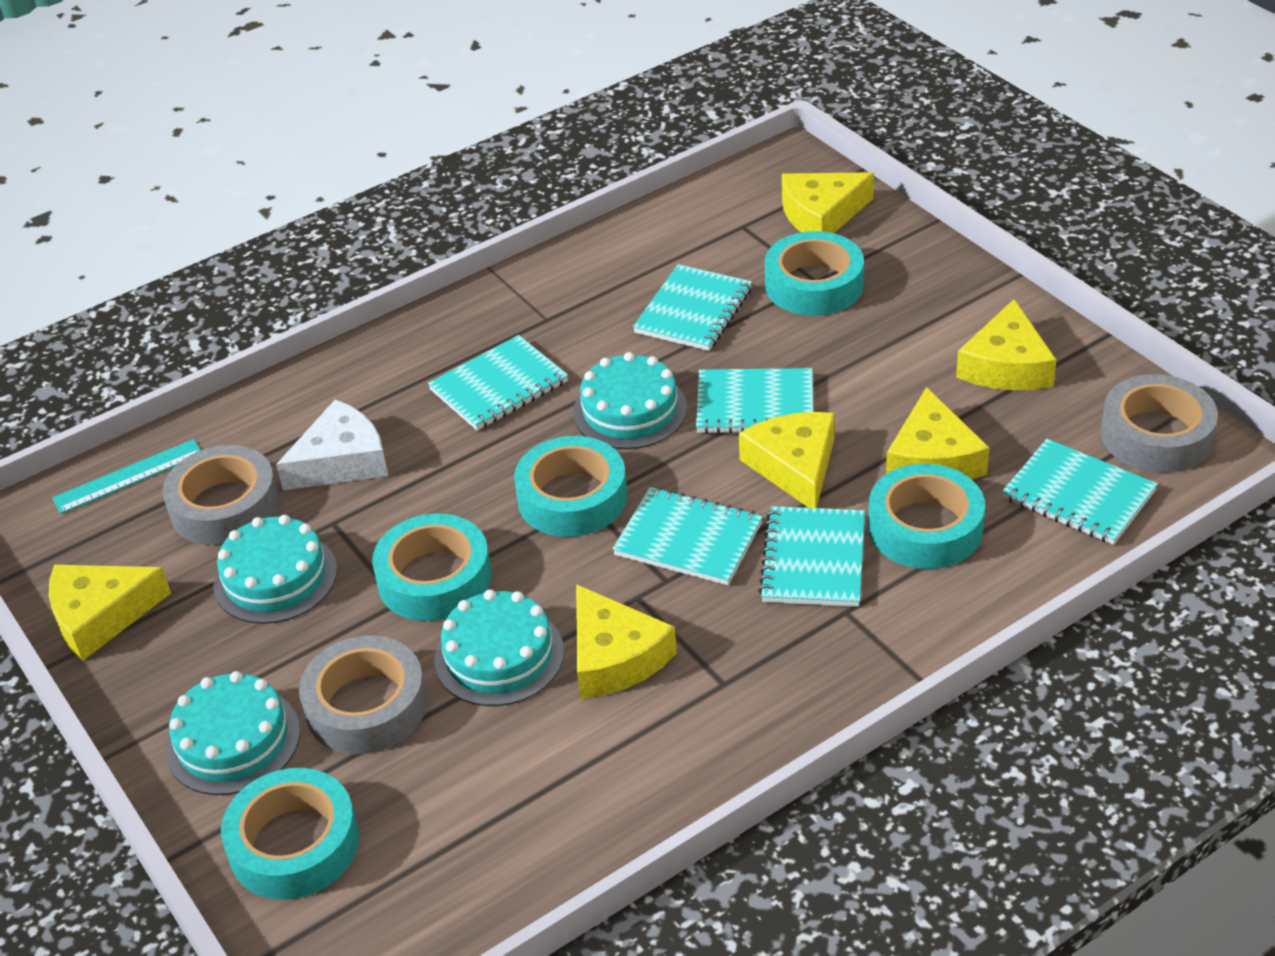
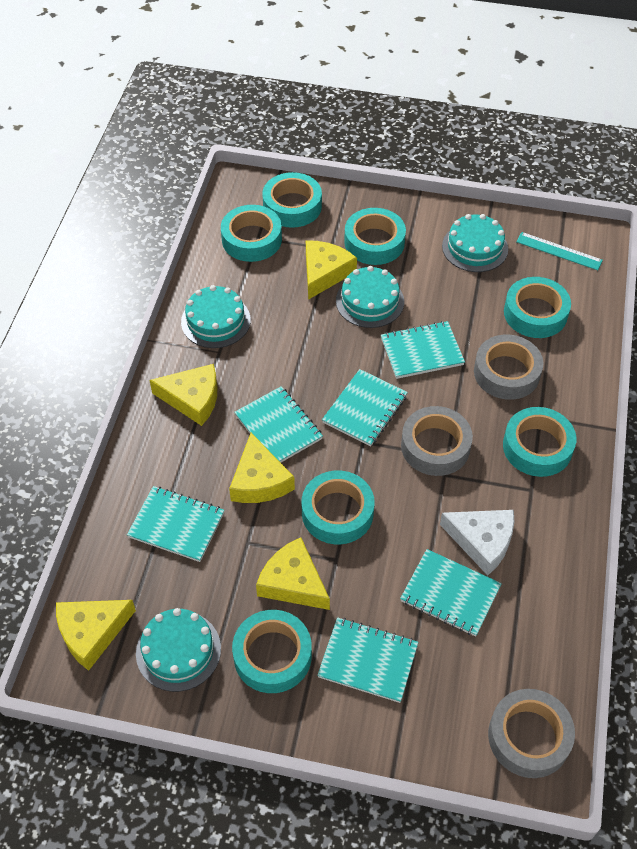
turquoise tape: [221,768,359,899] [372,513,491,621] [514,436,627,537] [765,231,864,316] [868,464,985,569] = 5 -> [221,205,282,262] [232,610,312,693] [262,172,322,228] [302,470,375,544] [344,208,406,265] [503,407,576,477] [504,277,571,338] = 7
yellow cheese: [49,565,171,661] [576,584,677,699] [739,412,835,508] [782,172,874,233] [886,387,989,480] [956,299,1056,390] = 6 -> [56,600,136,671] [149,364,217,426] [229,433,295,503] [256,538,330,610] [306,240,357,300] = 5

